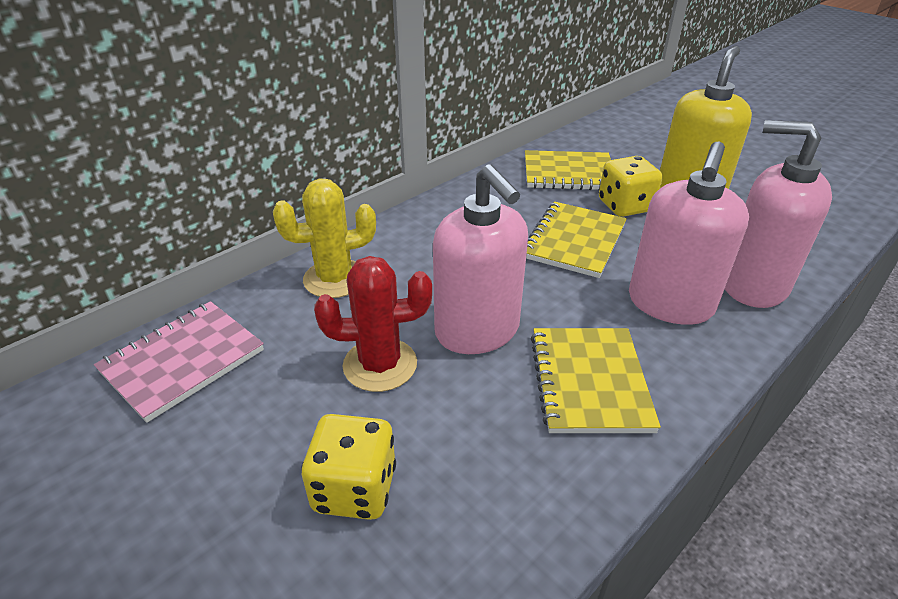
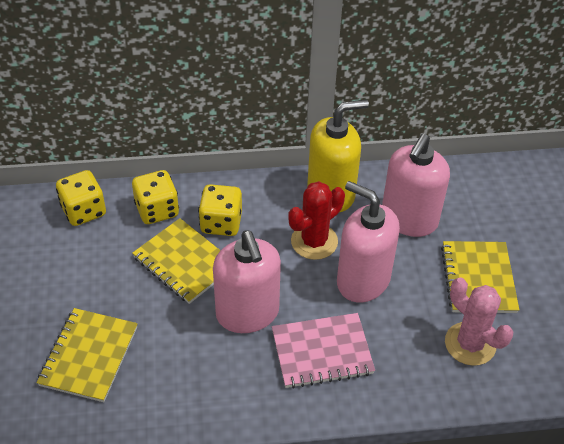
pink cactus: none = 0 -> [445,278,513,366] = 1
yellow cactus: [273,178,376,298] = 1 -> none = 0
yellow dice: [301,414,396,520] [599,156,663,217] = 2 -> [56,170,106,226] [132,170,179,224] [198,184,242,236] = 3

